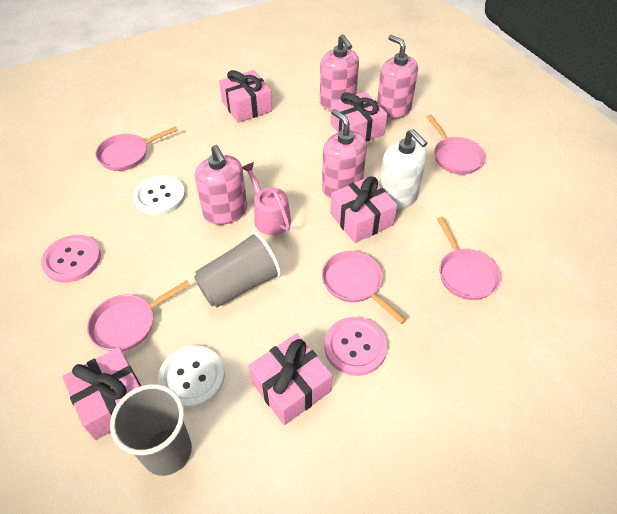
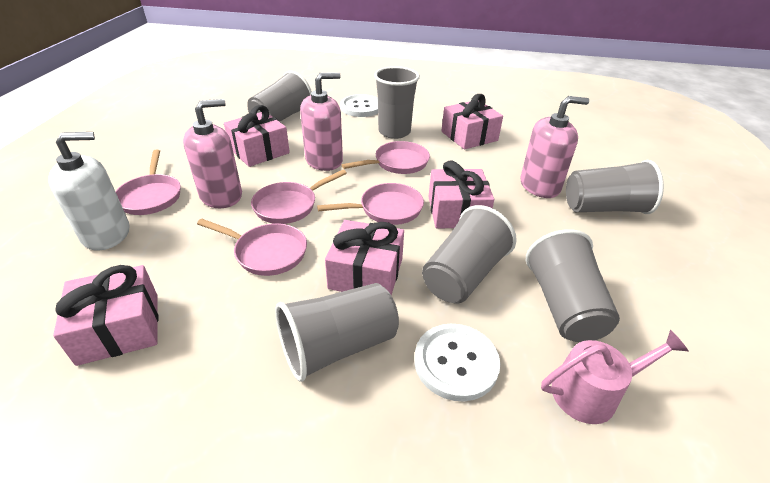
grey cup: [110,384,192,476] [194,231,281,308] = 2 -> [247,71,312,122] [275,283,399,382] [374,66,420,139] [422,205,517,303] [526,229,620,342] [566,160,664,214] = 6
pink button: [41,235,101,283] [324,317,387,376] = 2 -> none = 0
pink soap dispenser: [195,145,247,225] [320,34,359,110] [322,109,367,198] [377,35,418,120] = 4 -> [183,99,242,208] [300,72,343,171] [520,96,589,198] = 3

